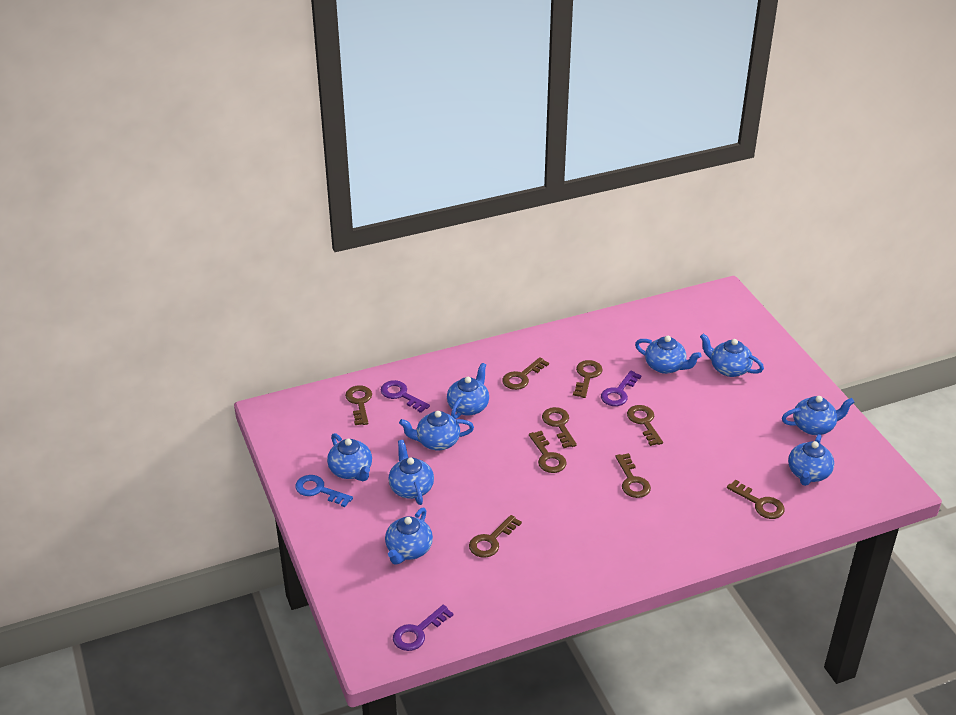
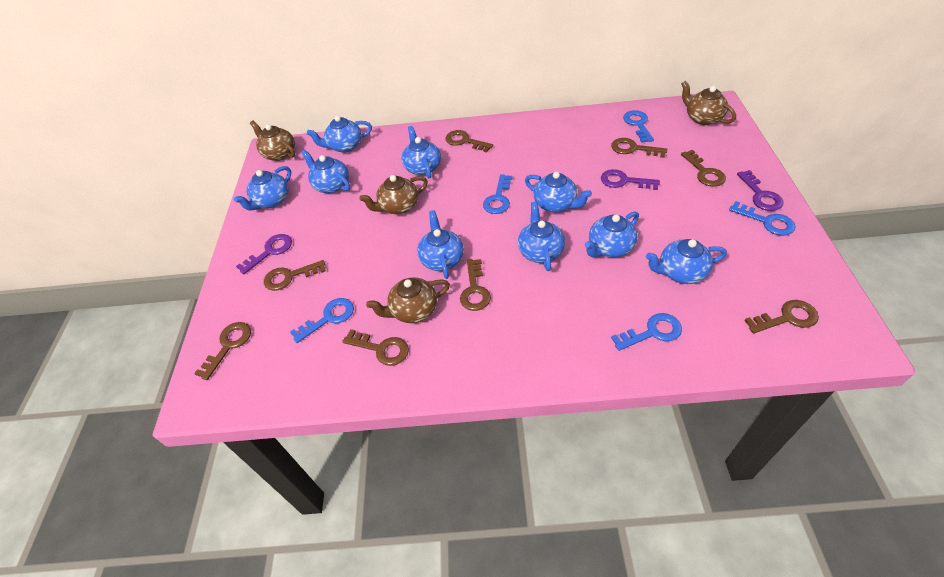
blue key: [295,475,353,507] = 1 -> [290,298,354,343] [483,174,513,214] [611,313,682,351] [623,110,654,143] [729,201,796,236] = 5
brown key: [345,385,372,425] [469,515,522,558] [502,357,549,390] [529,431,567,473] [542,407,577,448] [573,360,603,398] [615,453,651,498] [627,405,663,446] [727,479,785,519] = 9 -> [194,322,251,380] [264,260,326,291] [342,329,409,366] [445,130,493,152] [460,259,491,311] [611,138,667,158] [681,150,726,187] [744,300,819,334] = 8
brown teapot: none = 0 -> [250,121,295,161] [360,175,428,214] [366,277,450,323] [681,81,736,125] = 4

